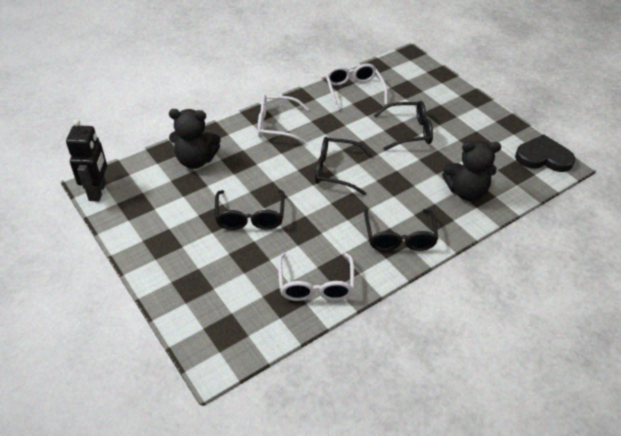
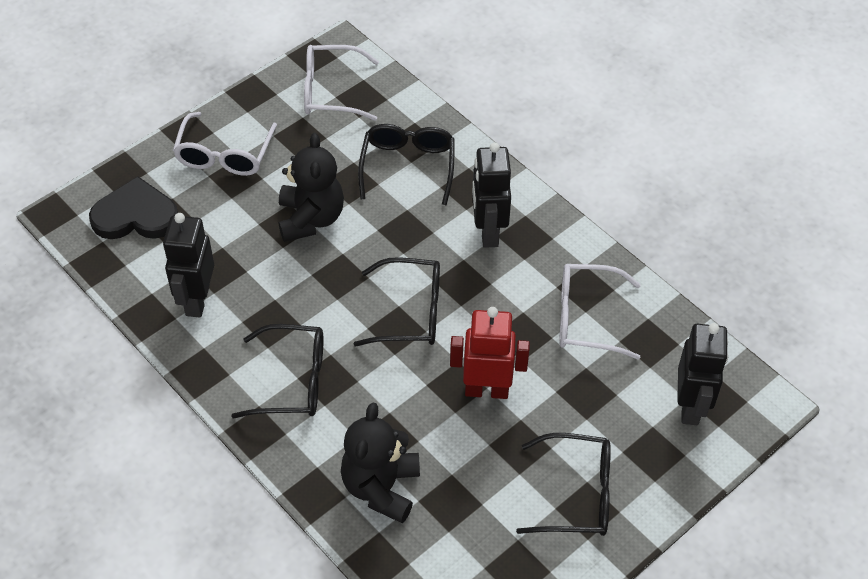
black robot: [66,119,107,201] = 1 -> [163,213,214,317] [472,142,511,248] [677,323,728,425] = 3
red robot: none = 0 -> [450,307,530,399] = 1

